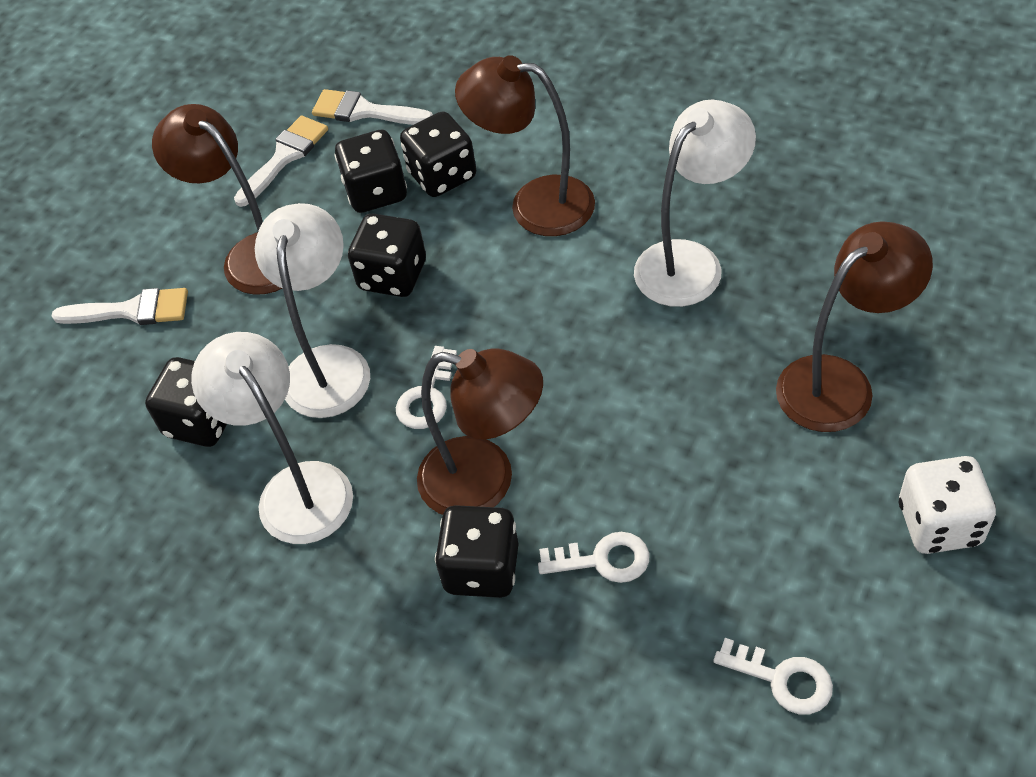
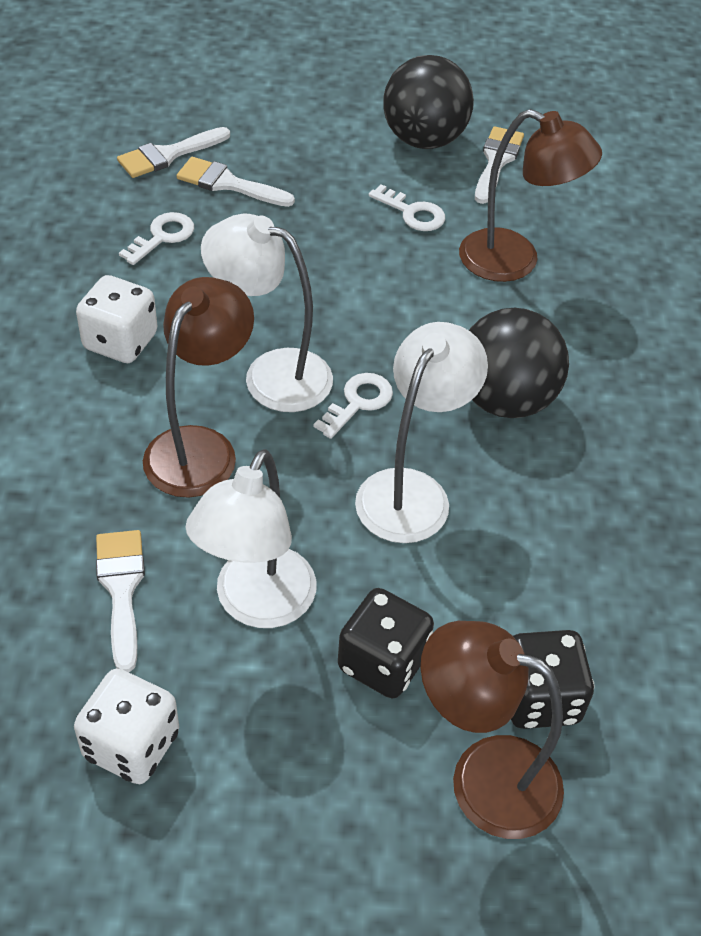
black ball: none = 0 -> [383,55,474,149] [469,308,569,418] = 2
black dice: [145,357,227,447] [335,130,407,213] [348,214,426,297] [400,111,476,197] [435,505,518,598] = 5 -> [338,588,434,699] [511,630,595,729] = 2
brown lamp: [152,104,283,295] [417,348,543,515] [455,55,595,236] [776,221,933,432] = 4 -> [143,277,254,498] [421,621,564,839] [459,109,602,282] = 3
white brush: [52,288,188,325] [234,116,328,207] [312,89,433,125] = 3 -> [96,530,145,672] [117,127,230,178] [176,157,295,207] [475,126,524,204] = 4
white dice: [899,456,996,554] = 1 -> [74,669,179,784] [76,275,158,363] = 2

